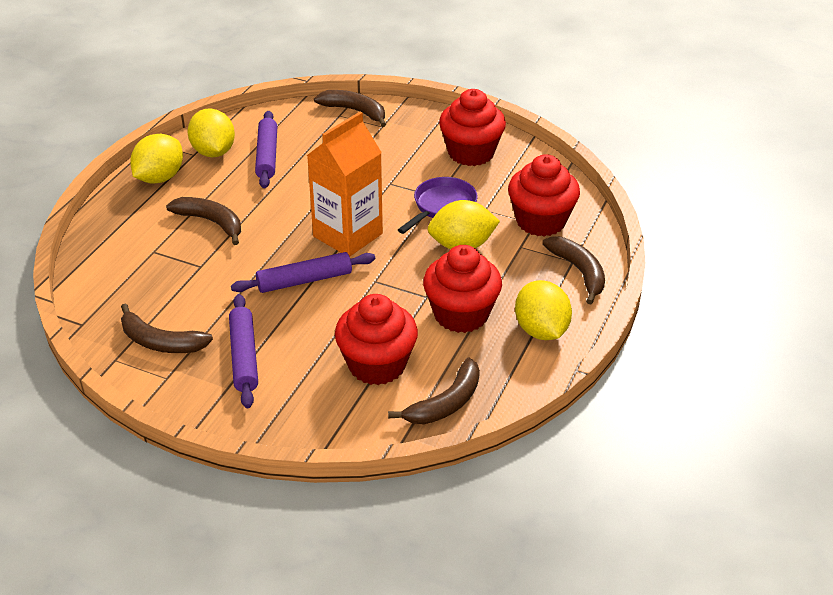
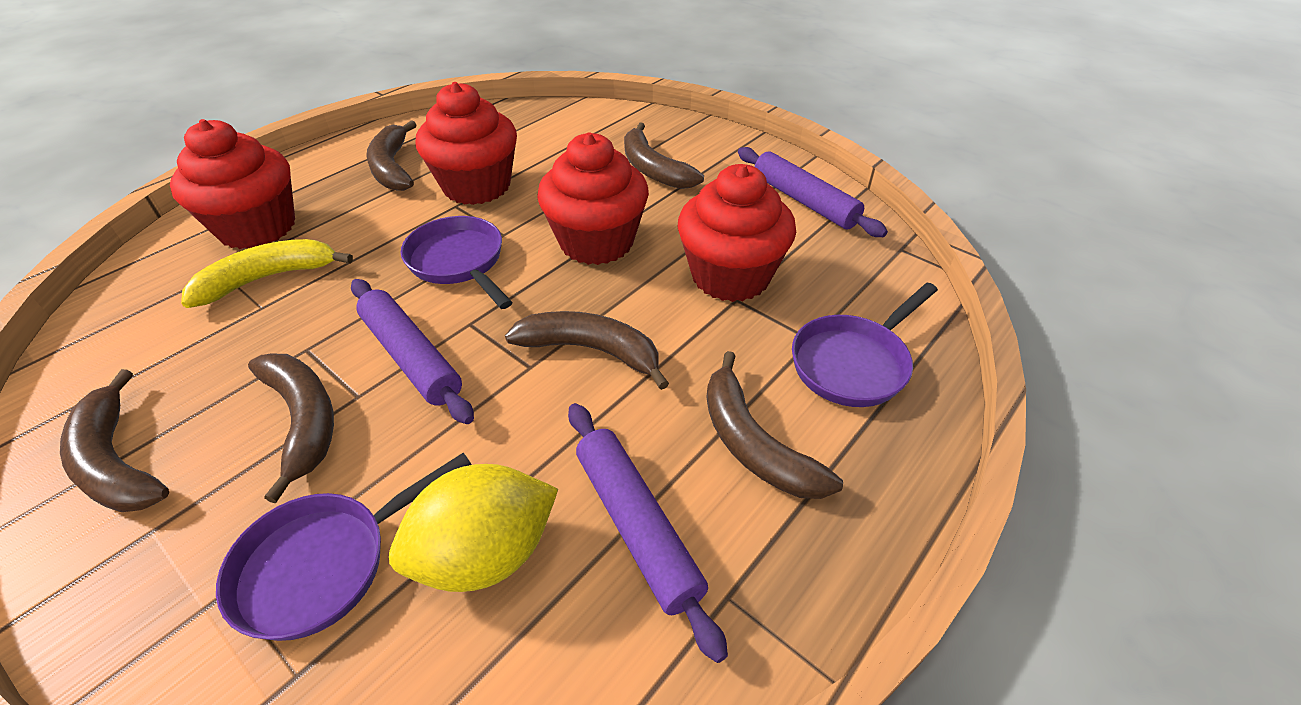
brown banana: [121,303,213,353] [166,197,241,245] [314,90,386,127] [388,358,480,424] [542,236,605,305] = 5 -> [60,369,169,512] [248,354,334,503] [366,120,417,191] [505,311,669,390] [624,122,704,189] [706,351,843,499] = 6
orange carton: [307,111,383,256] = 1 -> none = 0
purple pan: [398,177,478,234] = 1 -> [216,453,472,641] [401,216,513,309] [792,283,938,407] = 3
yellow banana: none = 0 -> [181,239,353,308] = 1
yellow lemon: [130,134,183,184] [188,108,235,157] [428,200,500,249] [515,280,572,340] = 4 -> [389,464,558,592] = 1

